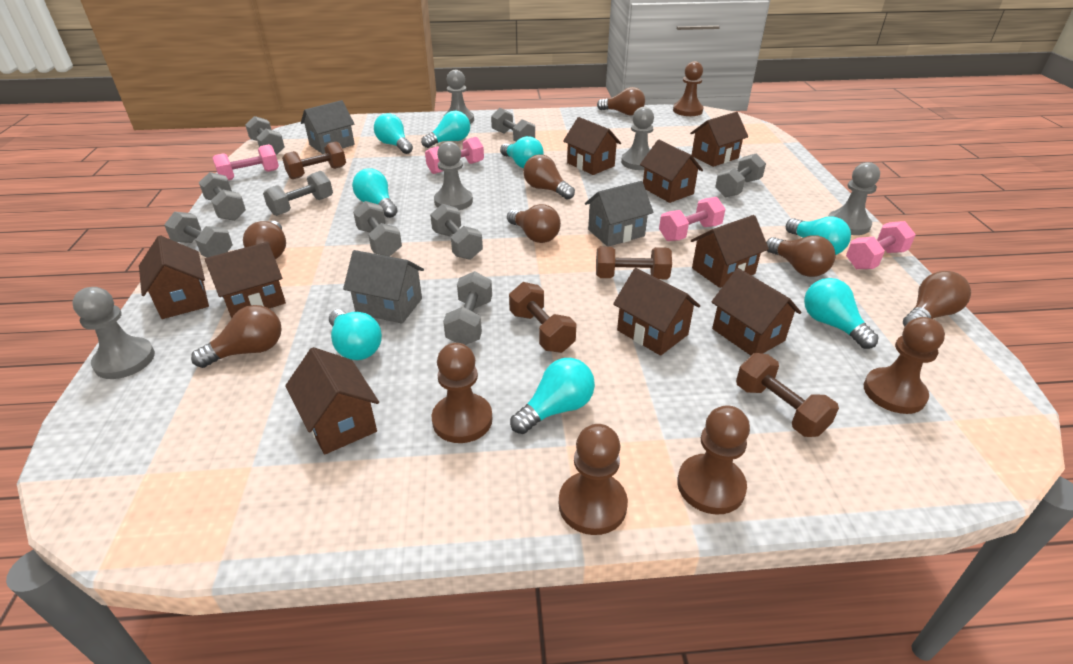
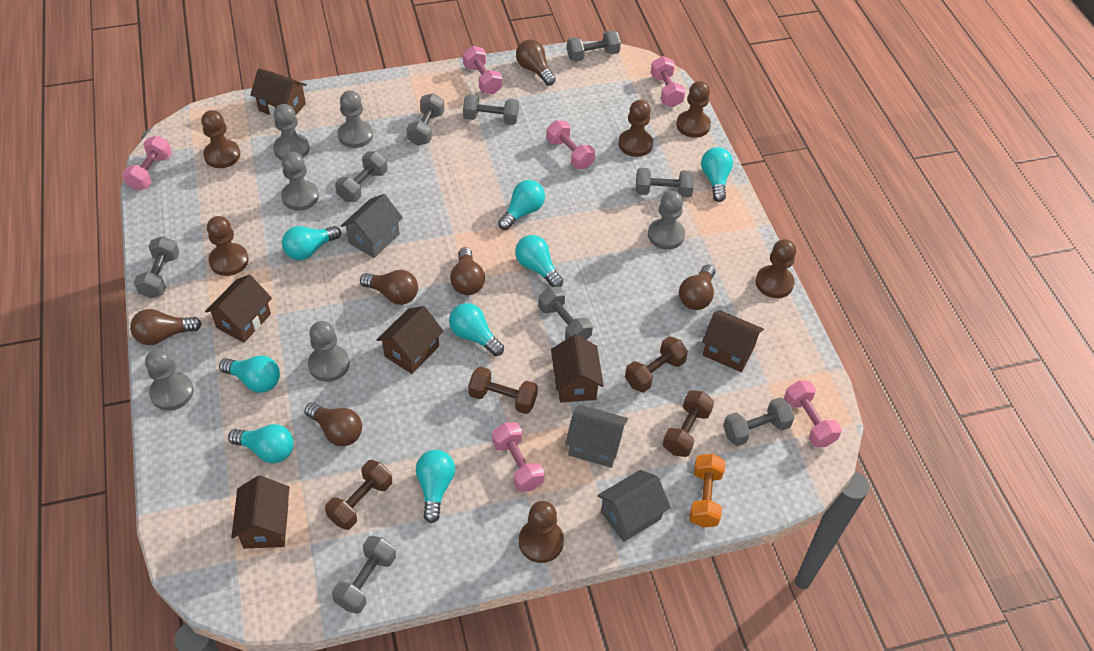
brown house: [139,235,209,319] [205,242,286,319] [285,347,379,455] [563,117,621,175] [613,268,700,356] [640,140,703,203] [690,112,748,167] [691,215,769,288] [711,268,801,355] = 9 -> [205,275,272,343] [231,476,289,549] [250,68,307,117] [377,306,443,374] [551,334,604,403] [702,310,764,372] = 6
brown light bulb: [191,305,282,368] [243,221,286,259] [507,204,561,243] [523,154,575,200] [597,87,645,116] [766,235,836,277] [903,271,971,327] = 7 -> [130,309,202,345] [304,402,362,446] [360,270,418,305] [450,247,485,295] [516,39,556,86] [679,264,715,310] = 6
brown pawn: [432,343,492,443] [559,424,628,535] [673,61,704,116] [677,405,750,515] [864,317,945,414] = 5 -> [201,110,240,168] [207,216,249,276] [519,501,564,563] [618,100,653,157] [676,81,711,138] [755,239,796,298] = 6
grey pawn: [72,287,155,379] [434,141,473,210] [444,70,474,124] [621,107,654,170] [828,162,880,235] = 5 -> [145,349,193,411] [273,104,310,160] [281,152,319,211] [308,321,350,382] [338,90,373,148] [648,191,685,249] = 6
orange dumbbell: none = 0 -> [689,454,726,528] = 1
pink dumbbell: [213,144,279,180] [425,137,484,174] [659,197,725,241] [846,221,916,269] = 4 -> [122,136,172,191] [463,46,502,94] [492,422,545,492] [547,120,595,169] [651,56,686,107] [784,381,842,447] = 6

